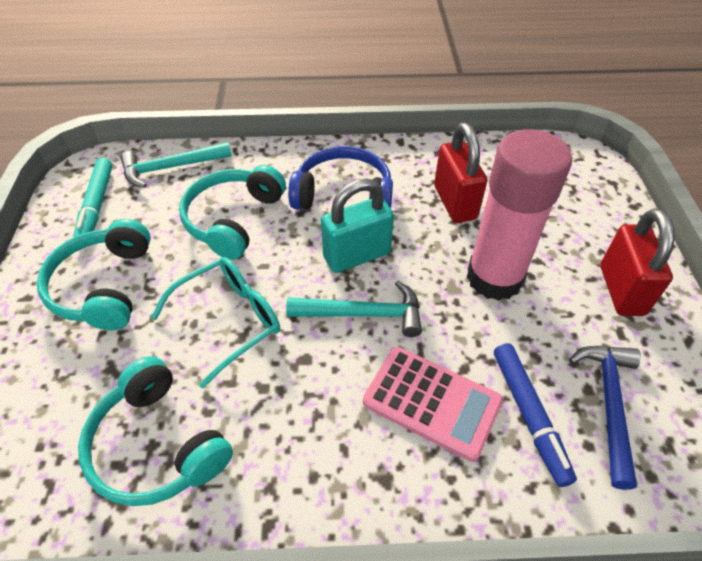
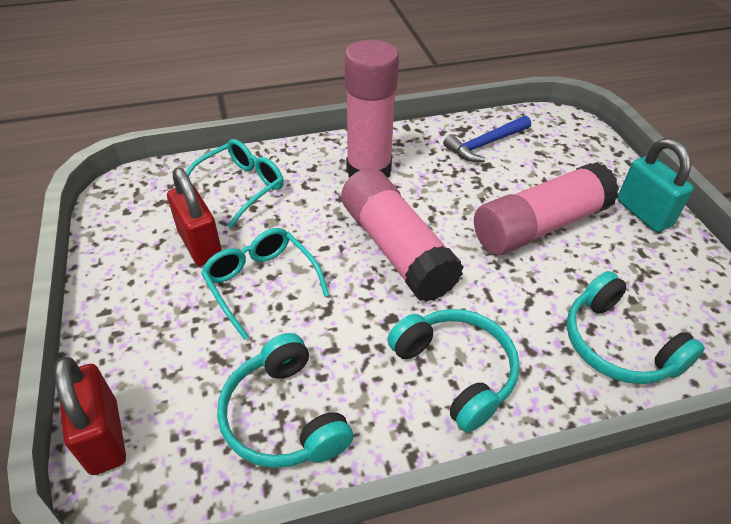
blue headphones: [288,146,393,210] = 1 -> none = 0
blue marker: [494,343,577,487] = 1 -> none = 0
pink calculator: [363,347,503,462] = 1 -> none = 0
pink glue stick: [467,129,572,301] = 1 -> [341,168,464,302] [344,40,399,178] [474,162,619,255] = 3
turquoise glasses: [151,257,280,388] = 1 -> [186,139,284,228] [201,228,329,340] = 2
turquoise hammer: [121,142,232,188] [286,281,422,337] = 2 -> none = 0
turquoise marker: [73,158,113,238] = 1 -> none = 0

